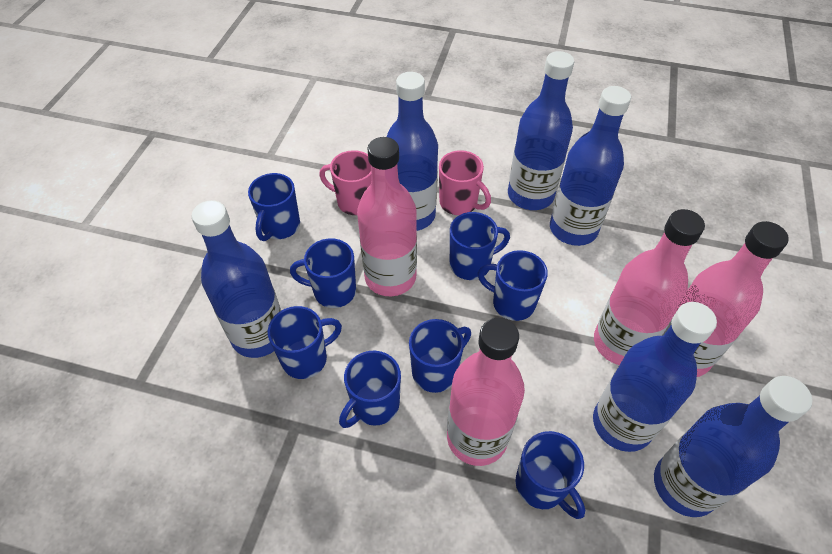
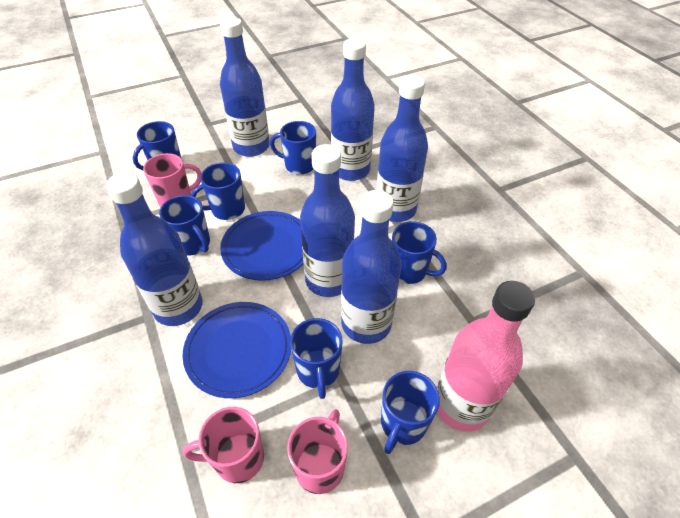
blue mug: [248,173,300,241] [268,306,342,379] [290,238,356,308] [339,351,401,428] [409,319,471,393] [450,212,510,280] [478,250,548,321] [516,431,585,519] = 8 -> [133,121,182,170] [159,195,210,256] [191,163,245,220] [270,121,316,175] [290,318,343,399] [381,371,440,454] [392,221,447,284] = 7
blue plate: none = 0 -> [183,302,291,398] [220,211,303,281] = 2
pink bottle: [357,137,417,296] [447,318,525,466] [594,209,705,365] [662,221,789,377] = 4 -> [437,281,535,431] = 1
pink mug: [319,150,372,215] [439,150,491,215] = 2 -> [143,153,201,206] [183,407,264,483] [287,409,348,494] = 3

